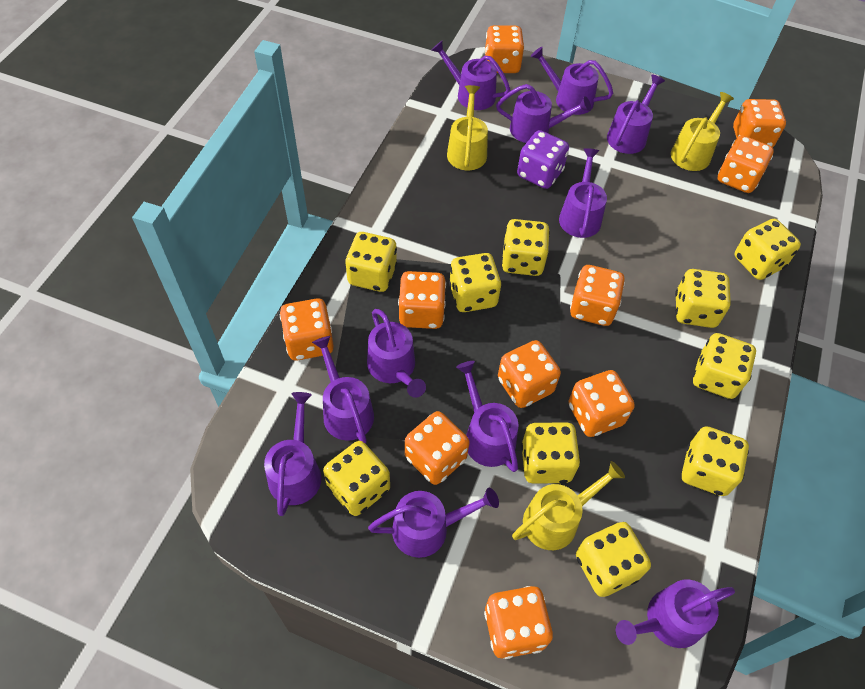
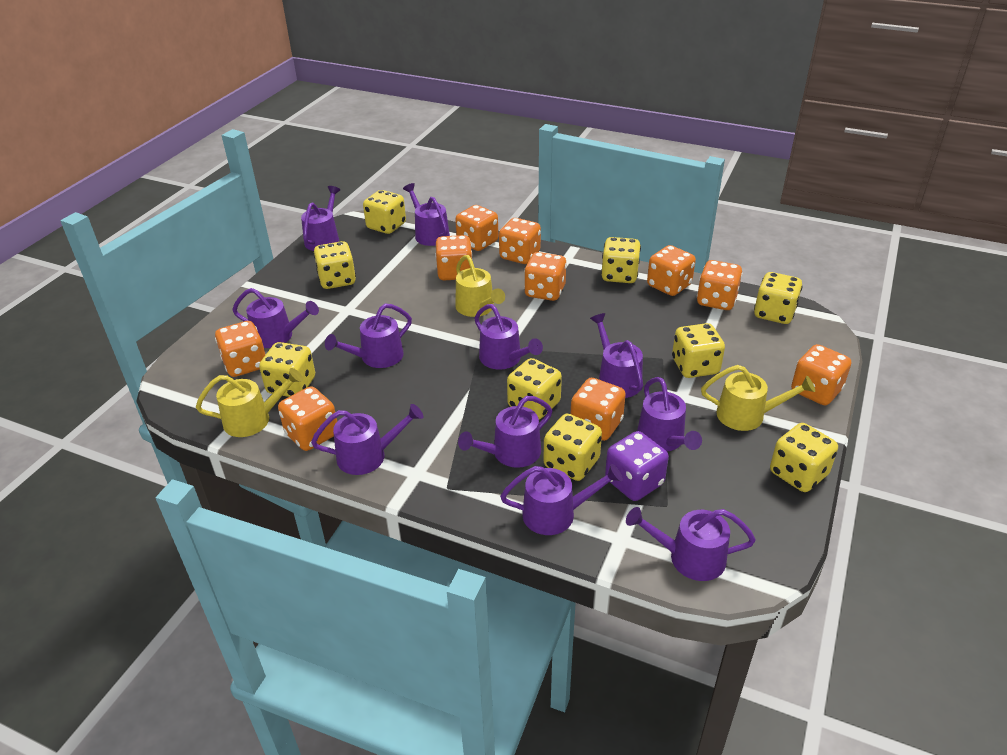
yellow dice: [323,441,390,516] [345,232,397,292] [449,253,502,312] [501,219,550,276] [521,422,580,484] [576,522,651,597] [675,269,731,328] [682,426,749,496] [693,333,756,399] [734,219,801,280] = 10 -> [259,342,315,397] [313,241,356,289] [363,190,406,234] [507,358,562,419] [543,414,602,481] [601,237,641,283] [672,323,725,378] [754,272,803,324] [770,423,838,492] = 9

